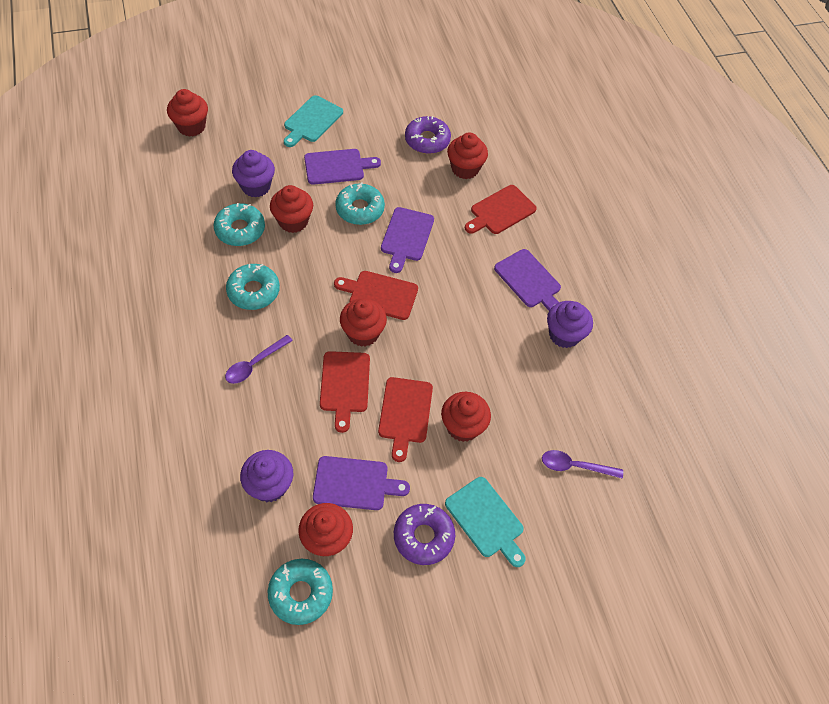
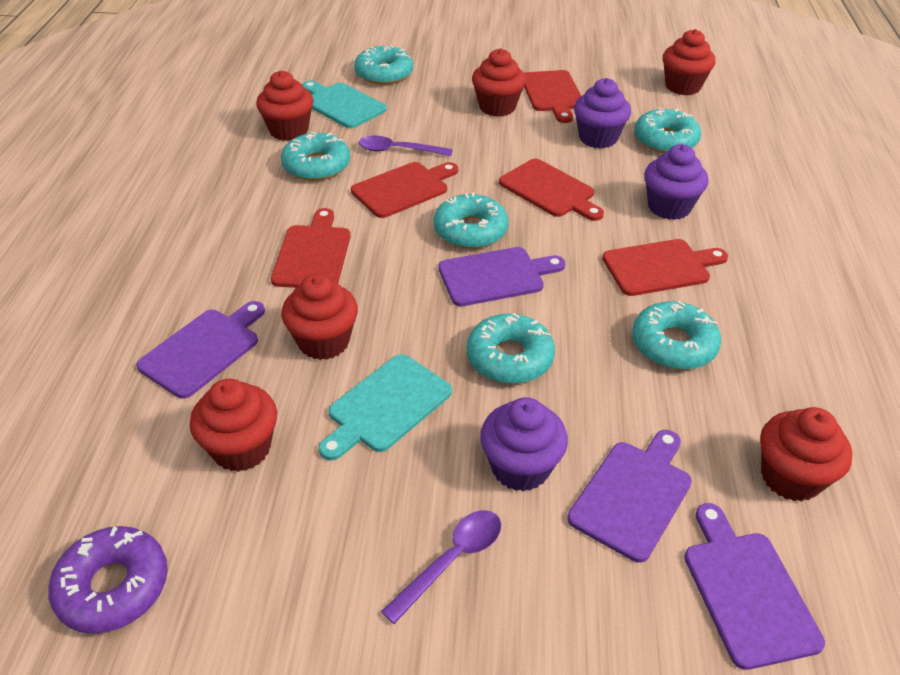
purple donut: [394,504,455,565] [405,116,451,154] = 2 -> [48,526,168,634] = 1
red cutting board: [320,351,370,433] [334,271,418,320] [378,377,433,462] [465,185,537,234] = 4 -> [271,208,350,288] [351,162,458,218] [499,159,604,221] [524,70,581,123] [602,239,728,296] = 5
turquoise donut: [214,203,265,246] [226,264,280,310] [268,559,333,625] [335,182,385,225] = 4 -> [281,132,350,181] [354,45,413,85] [434,192,509,249] [466,313,555,384] [632,301,721,370] [634,108,701,153] = 6

